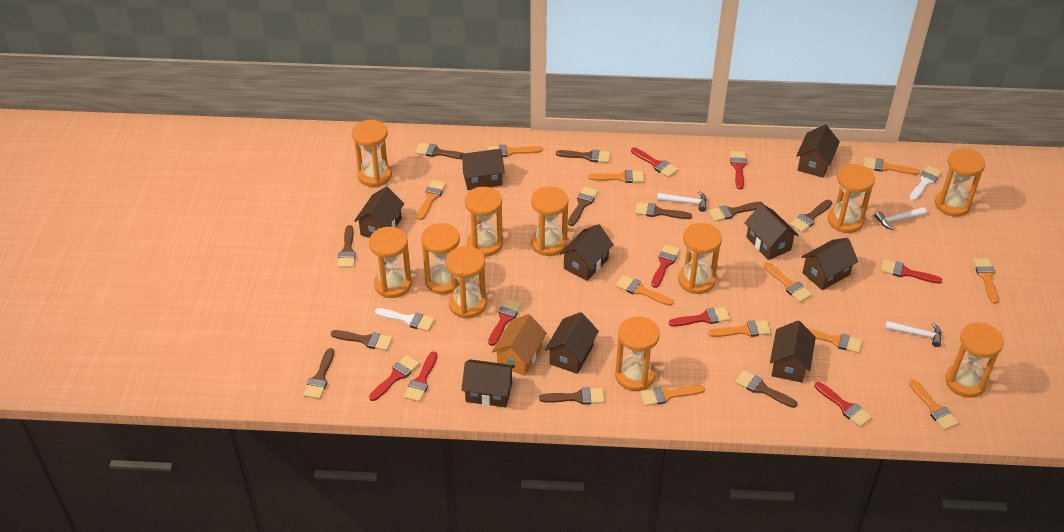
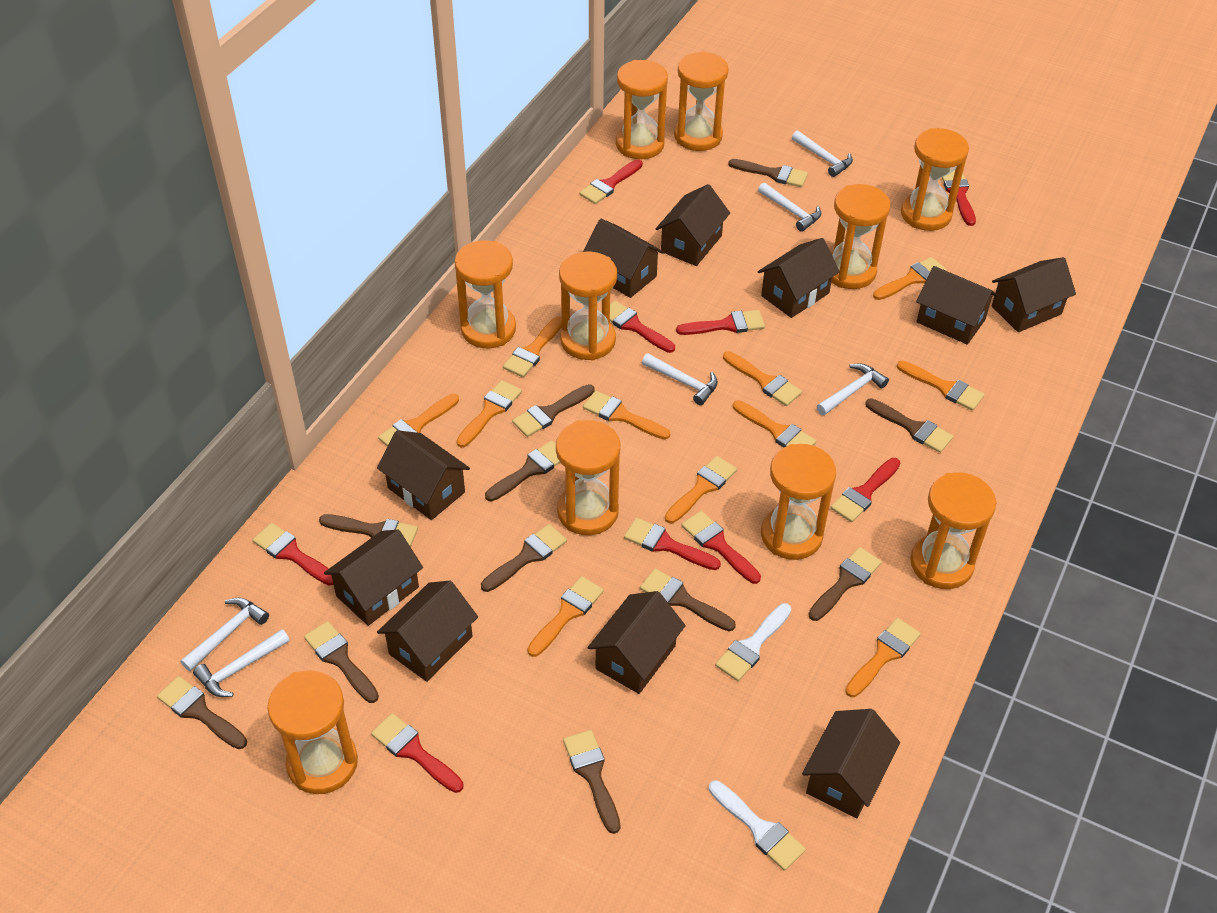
brown house: [354,186,405,238] [460,149,505,190] [461,359,515,407] [545,312,599,374] [560,224,614,281] [744,204,799,260] [770,321,816,383] [796,125,840,178] [801,238,858,290] = 9 -> [324,530,423,626] [377,430,470,520] [377,581,478,682] [583,219,664,298] [588,591,686,694] [656,184,730,266] [758,238,840,318] [802,709,900,819] [916,266,997,345] [992,257,1076,332] = 10
orange hourglass: [352,120,392,187] [369,227,412,298] [421,223,460,294] [446,246,487,319] [465,187,503,257] [531,186,569,256] [615,316,660,391] [678,223,722,294] [828,164,875,233] [935,148,986,217] [945,323,1004,397] = 11 -> [267,670,358,794] [455,240,516,348] [556,420,620,535] [559,251,617,360] [616,60,668,159] [674,51,728,151] [761,444,836,560] [831,184,890,289] [901,128,969,231] [910,472,997,589] = 10
orange house: [492,314,547,376] = 1 -> none = 0
white hammer: [657,191,707,212] [875,207,926,230] [885,321,942,347] = 3 -> [181,598,269,671] [193,629,290,697] [642,353,718,405] [758,182,821,232] [792,131,853,177] [816,363,889,415] = 6

